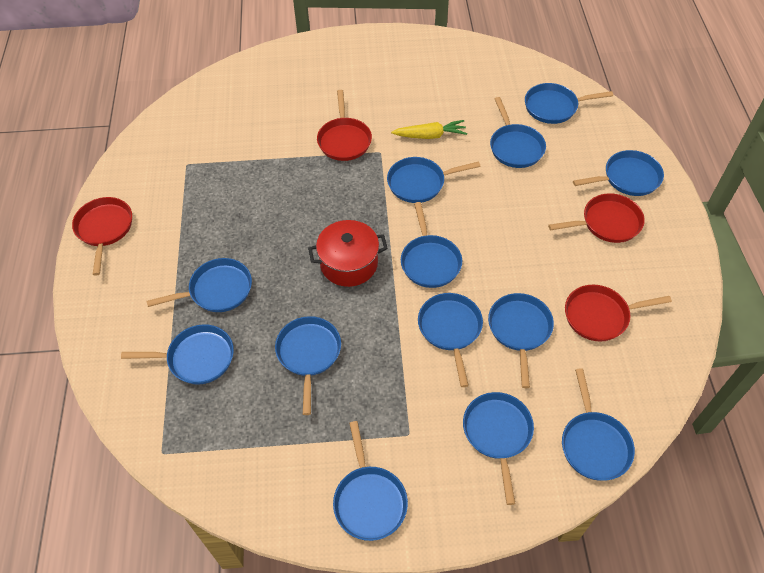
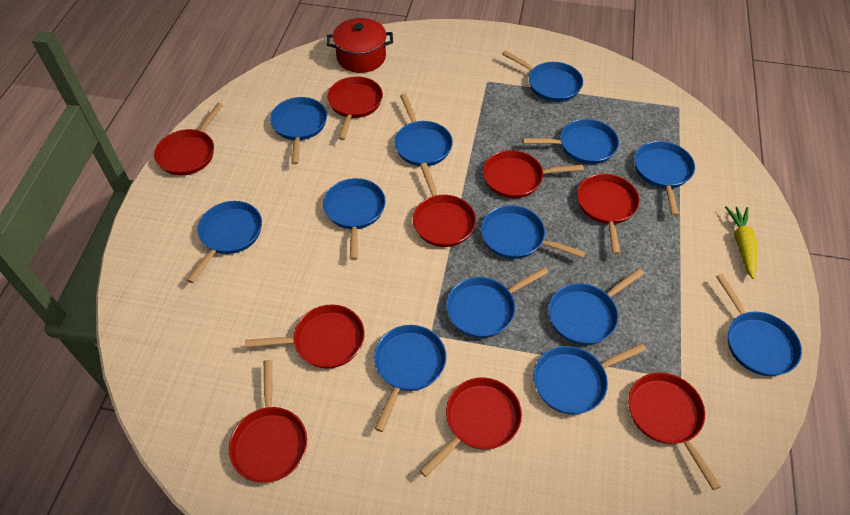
red pan: [72,197,132,275] [317,90,372,161] [548,193,645,243] [565,285,672,342] = 4 -> [154,103,223,176] [229,360,307,483] [245,305,365,368] [327,76,383,140] [413,163,476,247] [419,377,522,477] [483,150,584,198] [577,174,640,255] [628,372,721,490] = 9

